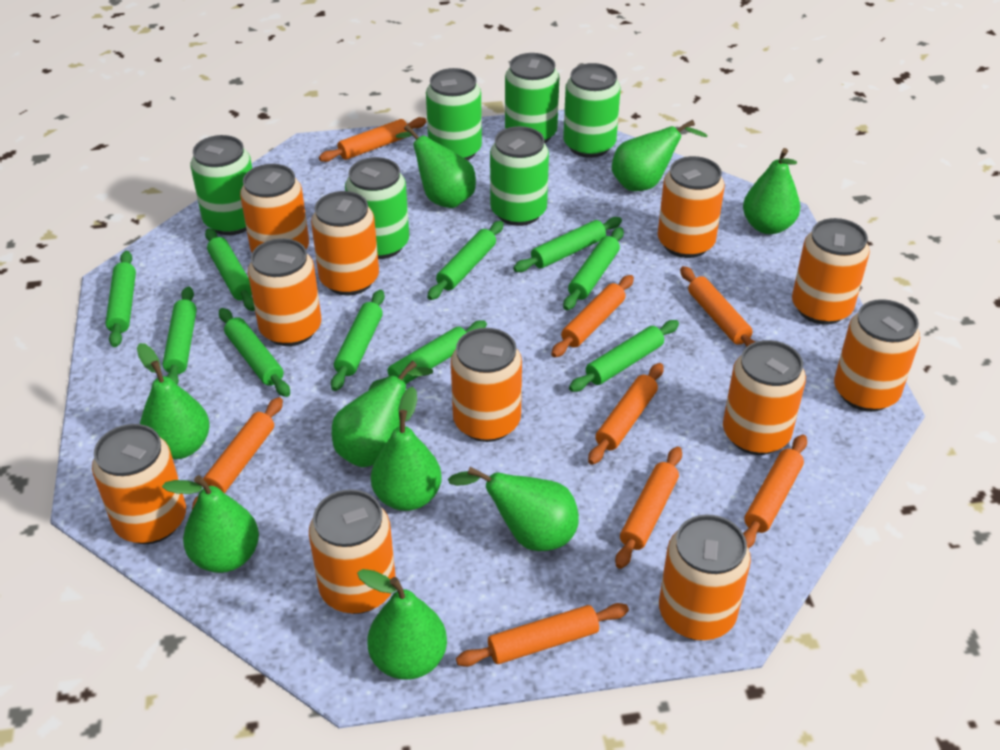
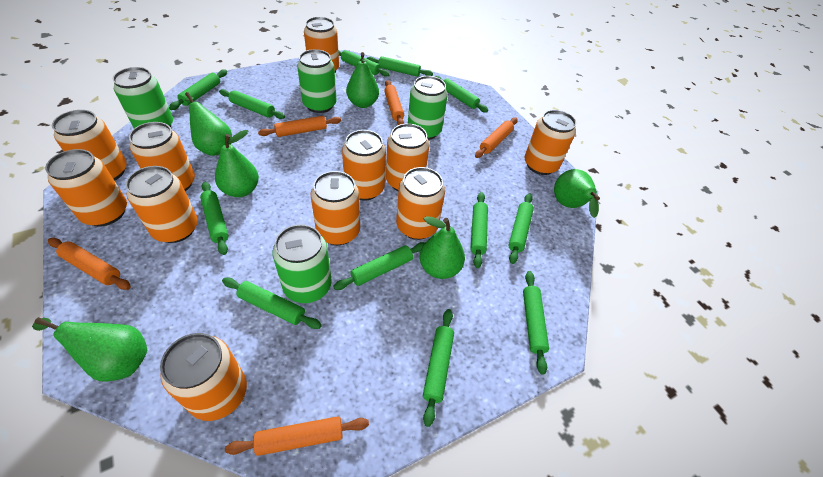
green can: [190,135,252,235] [345,157,409,259] [426,68,482,161] [490,126,549,226] [505,53,559,143] [563,63,621,158] = 6 -> [113,67,173,128] [272,224,332,303] [297,49,337,113] [408,76,448,140] = 4
green pear: [137,343,210,459] [162,475,259,573] [332,360,433,467] [357,569,447,680] [371,386,442,511] [395,125,476,208] [448,467,579,551] [612,120,708,191] [743,148,800,234] = 9 -> [32,317,147,382] [185,92,232,156] [215,130,259,197] [346,52,379,108] [420,216,465,279] [554,169,600,218] = 6
green rolling pin: [105,251,136,347] [163,286,197,385] [205,228,255,311] [219,308,290,397] [331,290,385,391] [368,320,487,390] [427,221,504,300] [513,217,622,272] [563,227,624,310] [569,320,679,392] = 10 -> [169,70,227,110] [200,182,229,255] [219,89,285,119] [222,278,322,329] [333,242,425,290] [338,50,390,77] [367,56,433,77] [423,309,454,427] [434,76,488,112] [470,192,488,268] [508,193,534,264] [523,271,549,375] = 12
orange rolling pin: [192,397,283,509] [319,117,427,162] [456,603,629,667] [551,275,634,358] [588,363,664,465] [615,446,682,569] [680,266,755,347] [743,435,807,548] = 8 -> [48,238,131,290] [225,416,369,456] [258,116,341,137] [384,80,404,125] [475,117,518,158] = 5

